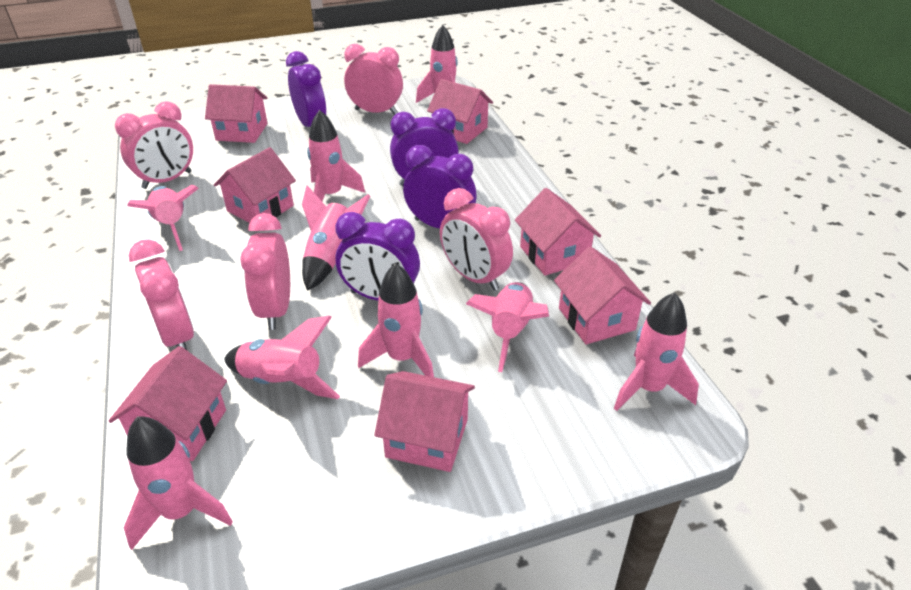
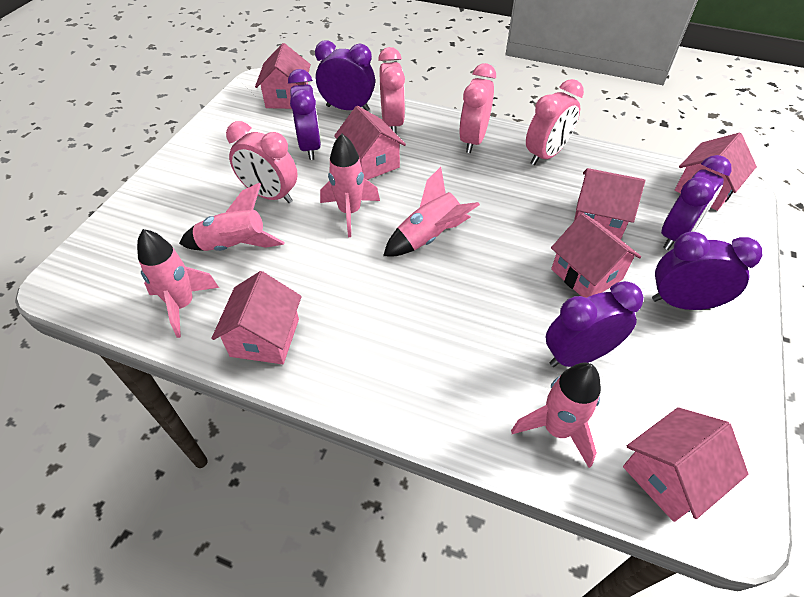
pink clock: [115,101,193,189] [128,239,194,350] [240,213,290,330] [344,44,403,115] [440,188,513,291] = 5 -> [226,121,298,203] [378,47,405,133] [459,63,496,153] [526,79,584,165] = 4
pink rocket: [124,416,233,550] [127,185,199,251] [224,315,340,399] [302,185,370,291] [307,110,365,201] [358,263,434,377] [416,25,458,103] [466,282,549,372] [614,292,699,411] = 9 -> [137,229,219,338] [179,183,285,251] [320,134,380,237] [383,167,480,256] [511,363,601,468] = 5
purple clock: [286,51,326,127] [335,212,420,300] [390,108,459,186] [403,145,476,228] = 4 -> [288,69,321,160] [315,40,375,111] [546,281,644,367] [652,232,762,310] [661,155,732,250] = 5

